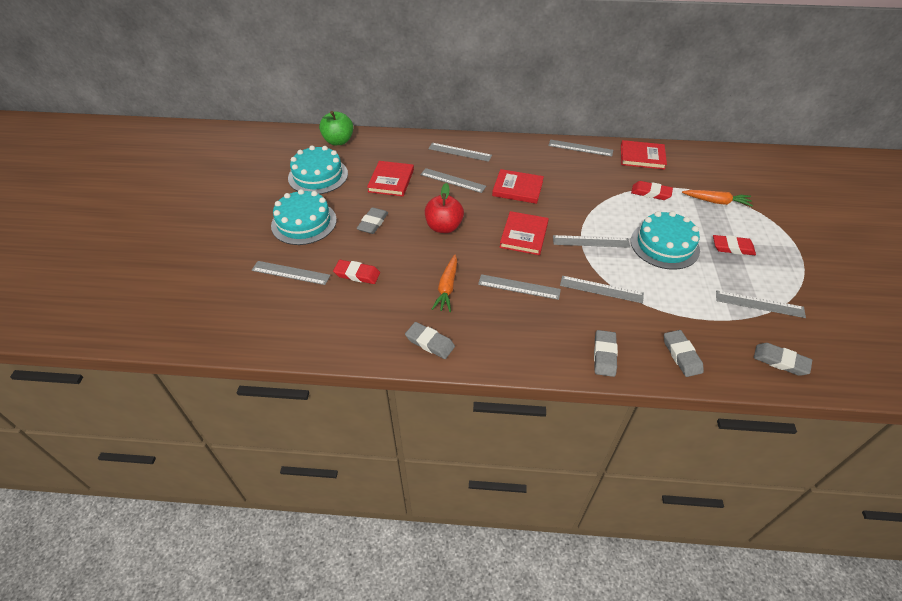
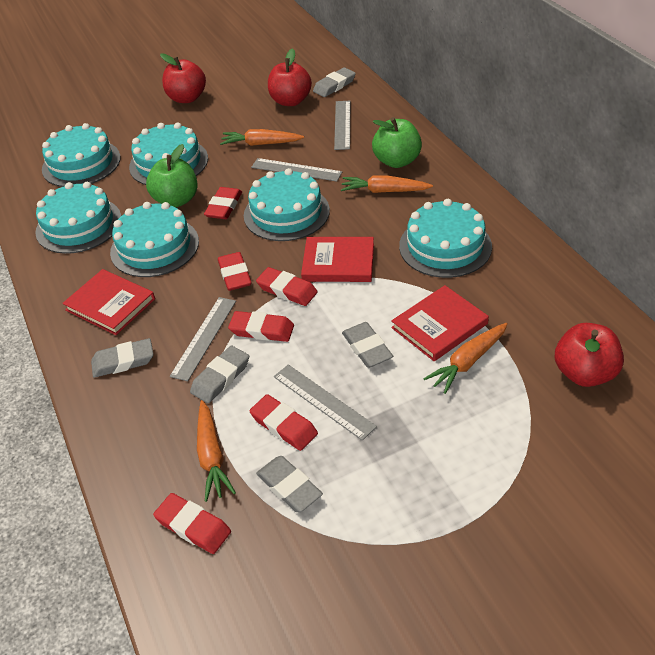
green apple: [319,111,353,145] = 1 -> [146,144,198,207] [372,117,422,168] = 2
grey ruler: [252,261,331,285] [420,168,486,193] [428,143,492,162] [478,274,561,300] [548,140,613,157] [553,235,630,248] [560,276,644,303] [716,290,806,318] = 8 -> [170,297,236,381] [251,158,342,182] [274,364,377,441] [334,101,350,150] = 4
orange carrot: [432,255,457,312] [682,190,753,206] = 2 -> [197,400,236,502] [220,129,304,146] [341,175,433,193] [423,323,508,394] = 4
red apple: [425,183,464,233] = 1 -> [160,53,206,103] [268,48,312,106] [555,323,624,387] = 3
red book: [367,161,414,196] [492,169,544,204] [500,211,549,255] [621,140,667,170] = 4 -> [62,269,155,335] [301,237,374,282] [391,285,489,361] = 3
red eraser: [333,260,380,284] [631,181,673,200] [713,235,756,255] = 3 -> [153,493,231,554] [204,187,242,219] [218,252,252,291] [228,311,294,342] [249,394,318,451] [256,267,318,306] = 6
turquoise cake: [271,189,337,245] [288,145,348,194] [631,211,700,270] = 3 -> [35,182,121,254] [42,123,121,187] [110,202,199,277] [129,123,208,185] [244,168,330,241] [399,199,492,278] = 6

